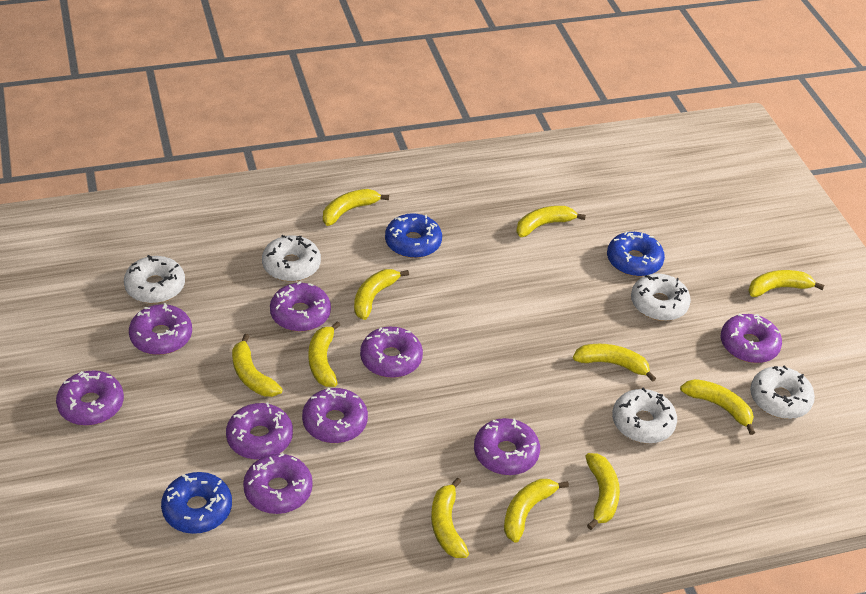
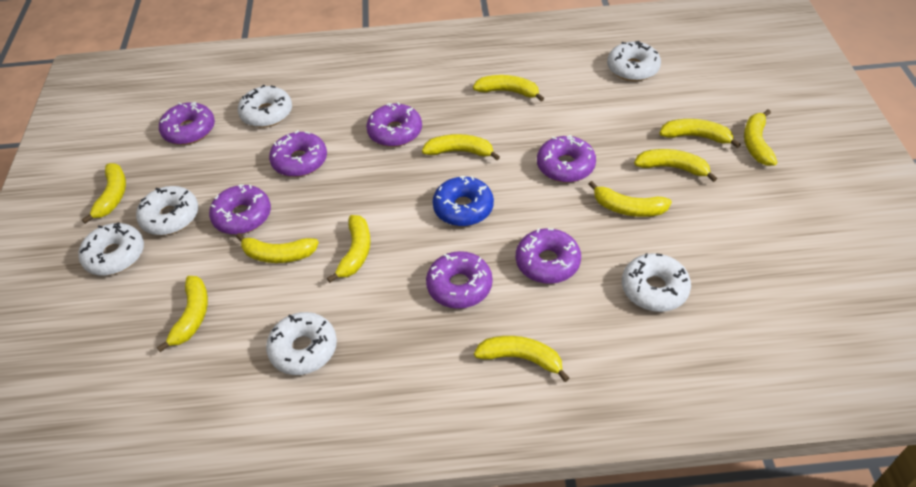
blue donut: [161,472,232,534] [385,213,442,258] [607,231,665,277] = 3 -> [433,176,494,226] = 1
purple donut: [56,370,124,426] [129,303,192,355] [226,402,293,460] [243,453,313,514] [270,281,331,332] [302,388,368,443] [360,327,423,378] [474,418,540,475] [721,314,782,363] = 9 -> [159,102,215,145] [209,184,271,235] [269,130,327,177] [366,102,422,147] [426,251,492,309] [516,228,581,284] [537,135,596,182] = 7
white donut: [124,255,185,303] [262,235,321,282] [612,388,677,443] [631,274,691,321] [750,365,815,419] = 5 -> [78,222,144,276] [136,186,198,235] [238,85,292,127] [266,312,337,375] [607,41,661,81] [622,253,691,312] = 6

